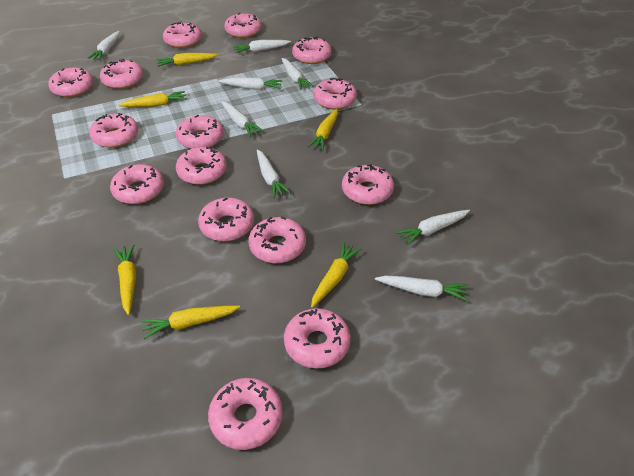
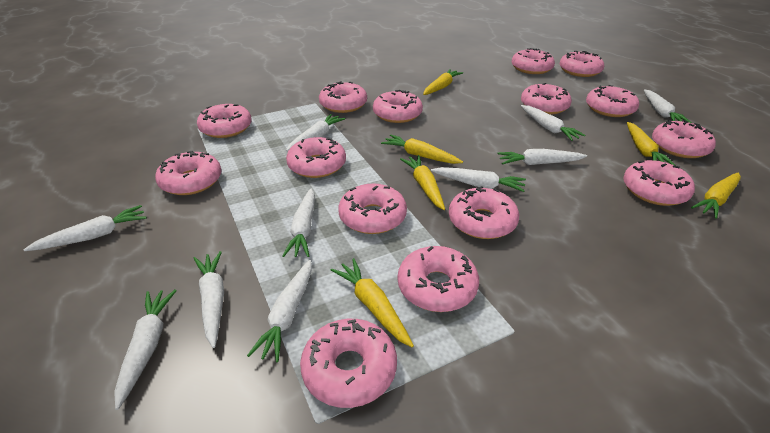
white carrot: [87,31,120,60] [218,78,282,90] [221,101,264,137] [233,40,291,53] [257,150,291,198] [281,58,314,90] [375,276,468,301] [396,210,470,245] = 8 -> [23,205,147,251] [114,289,177,410] [193,251,224,348] [247,260,312,362] [282,188,315,257] [286,114,345,151] [431,167,526,192] [497,149,587,165] [521,105,585,141] [644,89,692,123] = 10

